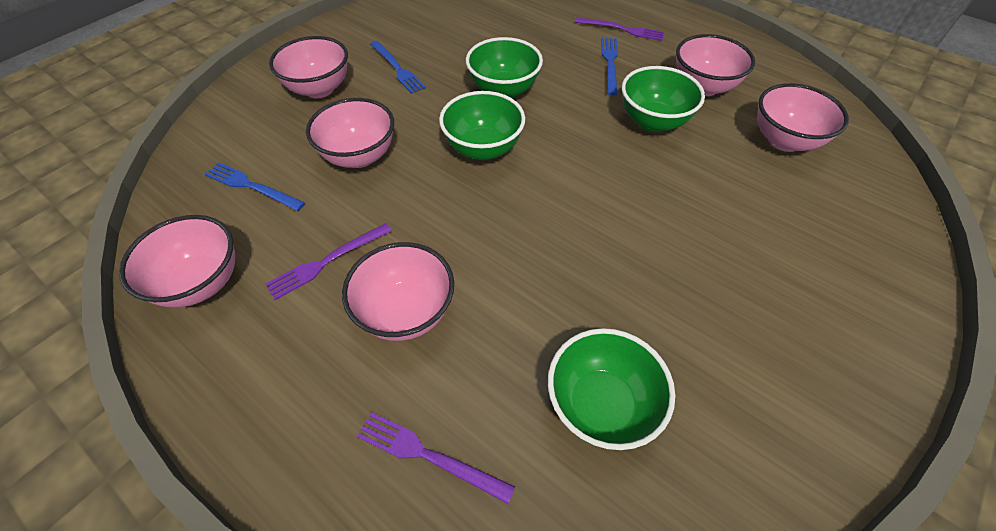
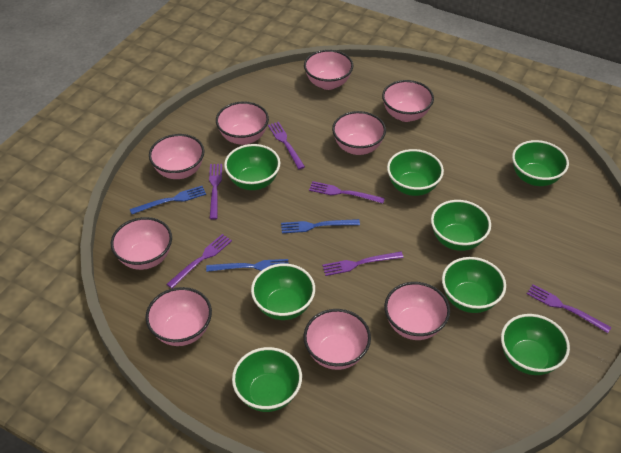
green bowl: [439,91,525,160] [466,37,543,98] [548,328,675,450] [622,66,705,132] = 4 -> [224,144,280,190] [232,347,302,412] [251,263,315,320] [387,149,444,196] [431,200,491,251] [442,257,506,313] [501,314,570,375] [512,140,569,186] = 8
pink bowl: [119,215,235,308] [269,36,348,98] [306,98,394,168] [342,242,454,341] [676,34,755,96] [757,83,849,152] = 6 -> [111,217,172,270] [145,287,212,346] [149,134,204,179] [216,101,269,145] [303,309,371,370] [304,50,353,90] [332,111,386,155] [382,80,434,122] [384,282,450,340] = 9
purple fork: [266,223,392,300] [357,412,515,504] [575,17,664,41] = 3 -> [167,234,232,288] [209,164,222,219] [268,122,305,169] [309,181,385,203] [322,252,404,276] [527,284,611,333] = 6

